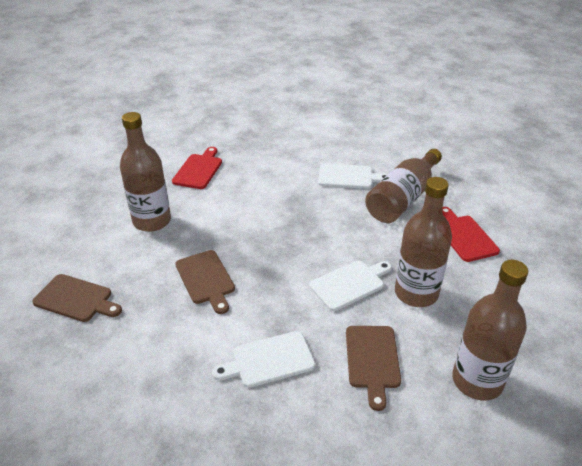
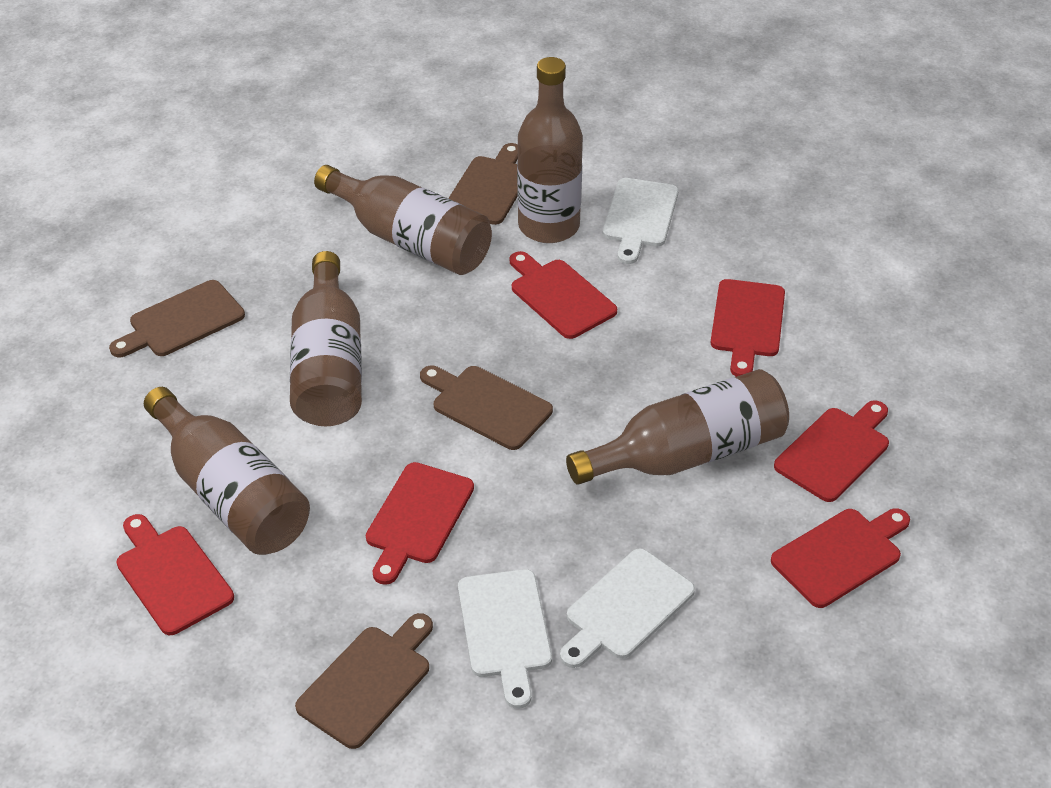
brown bottle: [120,112,171,232] [365,149,442,223] [395,177,452,307] [452,260,528,400] = 4 -> [144,387,310,555] [290,251,362,426] [314,165,492,275] [517,57,583,243] [566,369,789,485] = 5
brown cutting board: [32,274,122,322] [175,250,235,314] [346,326,401,411] = 3 -> [109,280,245,357] [295,613,433,749] [420,366,553,450] [448,143,518,225] = 4
red cutting board: [172,147,222,189] [442,207,500,262] = 2 -> [116,514,234,635] [366,462,474,585] [510,251,617,339] [710,279,785,377] [771,508,910,608] [774,400,889,502] = 6

